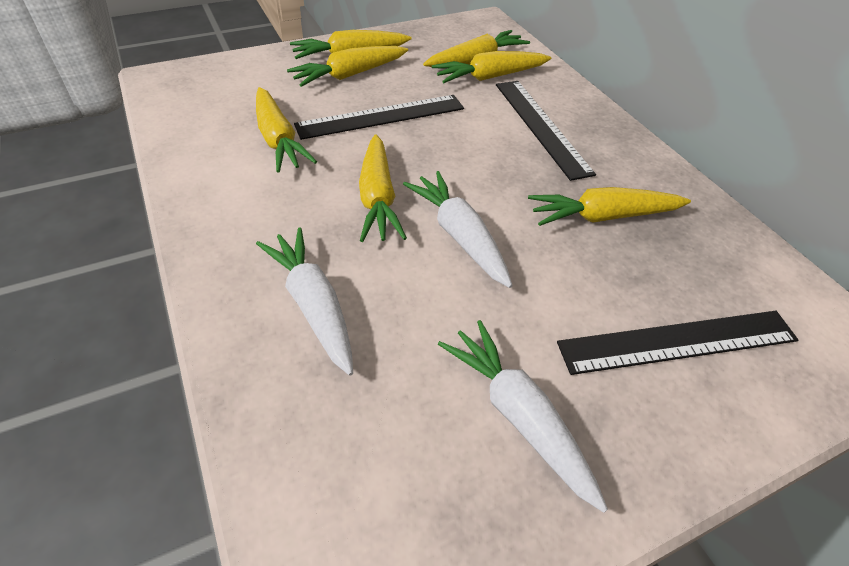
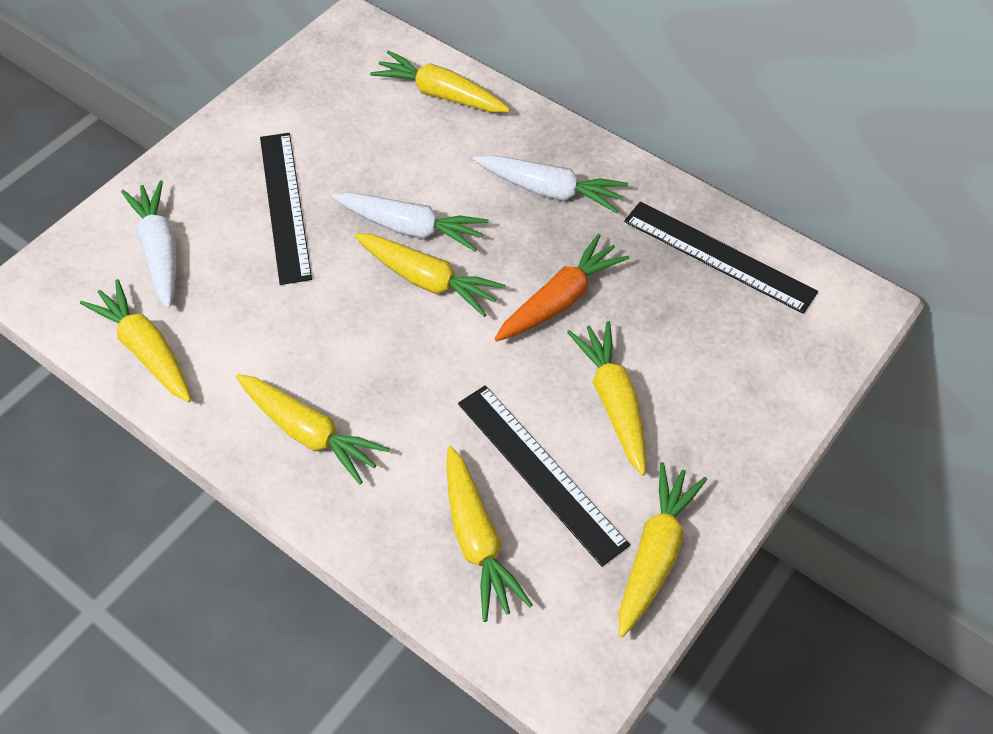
orange carrot: none = 0 -> [494,234,630,341] = 1

